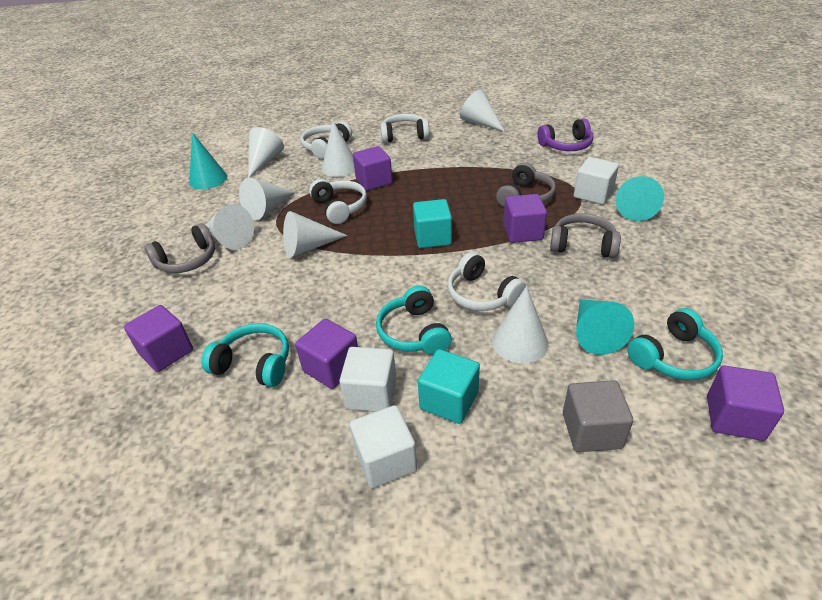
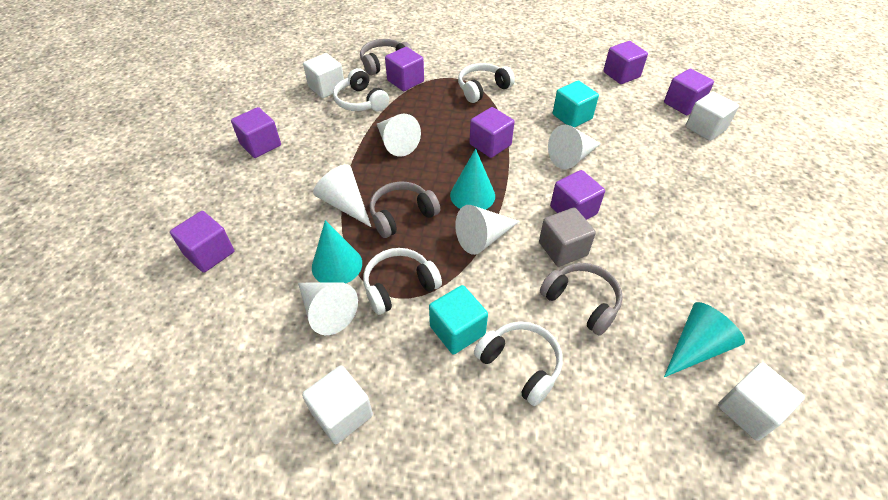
purple cube: [124,305,193,372] [295,318,358,389] [353,146,393,191] [503,194,547,243] [707,366,784,441] = 5 -> [170,211,234,273] [231,107,281,158] [385,47,424,91] [469,107,514,158] [550,170,605,220] [603,41,648,84] [664,69,714,115] = 7
purple headphones: [537,118,594,151] = 1 -> none = 0
turquoise headphones: [201,323,289,387] [376,286,452,355] [627,308,723,380] = 3 -> none = 0
white cone: [206,204,254,250] [239,177,296,220] [248,127,284,177] [283,211,347,258] [322,121,355,177] [460,89,505,132] [492,286,549,364] = 7 -> [298,282,358,335] [313,164,371,227] [377,114,421,157] [455,205,520,255] [548,125,601,169] = 5
white cube: [339,347,397,412] [350,405,417,488] [574,157,619,205] = 3 -> [302,365,373,444] [303,53,345,98] [685,92,739,141] [718,362,805,441] = 4

